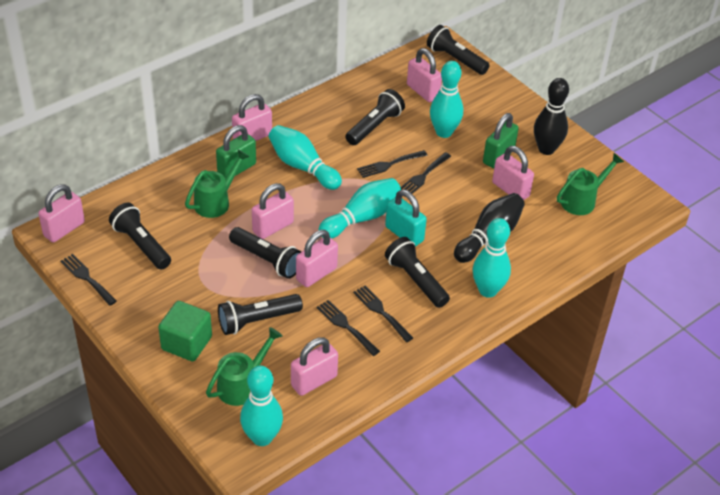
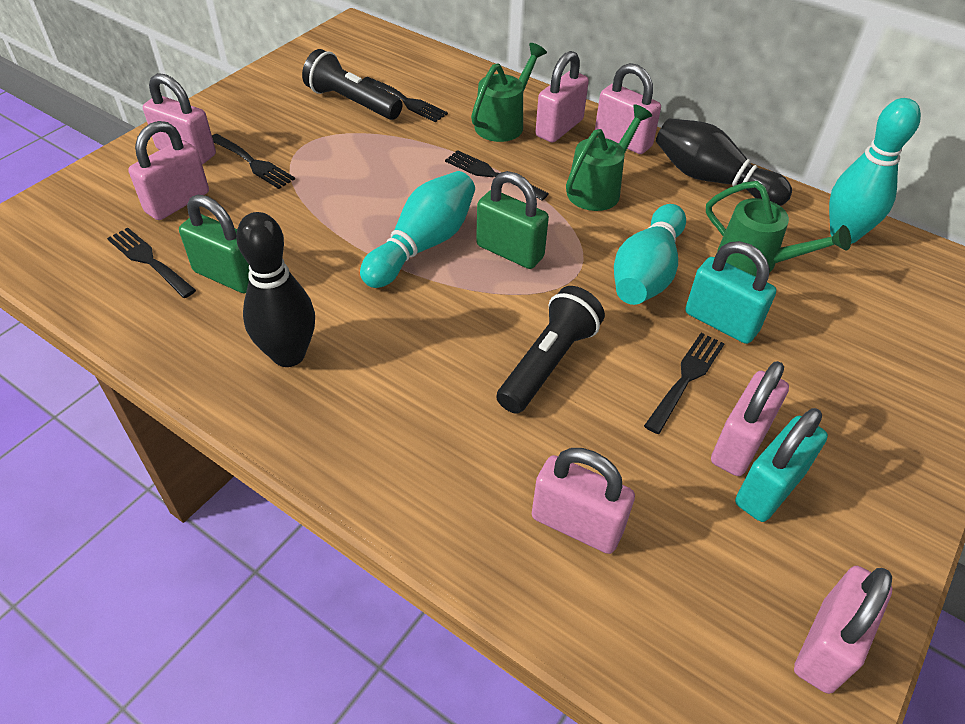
black flashlight: [109,203,171,270] [218,294,303,335] [229,227,301,279] [345,89,405,145] [385,237,450,308] [427,25,490,75] = 6 -> [302,49,402,120] [496,286,605,414] = 2
green cube: [158,301,212,361] = 1 -> none = 0
turquoise bowling pin: [240,366,283,446] [268,125,342,190] [319,178,401,239] [430,61,463,138] [473,218,511,298] = 5 -> [360,171,475,288] [614,204,686,305] [829,98,921,244] = 3
turquoise padlock: [385,190,427,247] = 1 -> [685,241,776,344] [735,408,828,522] = 2

